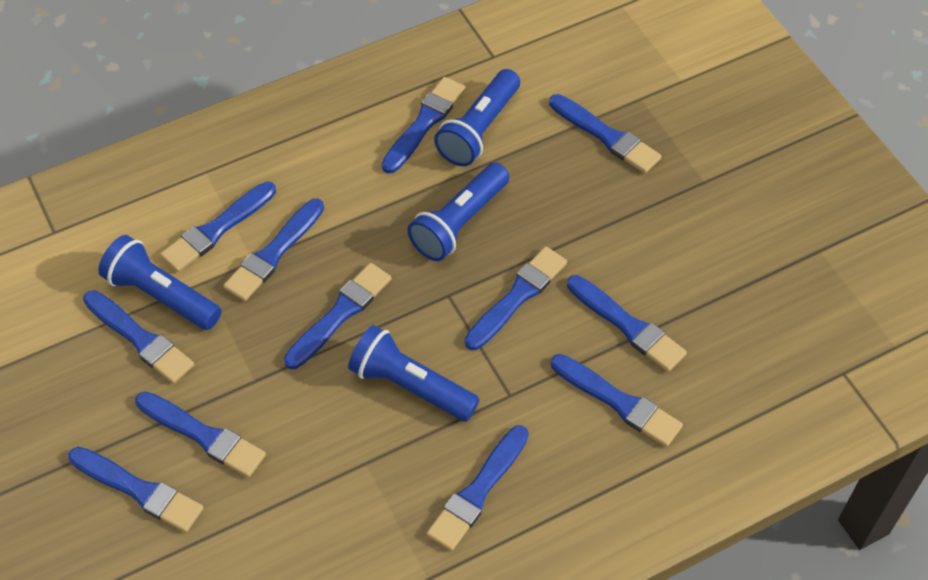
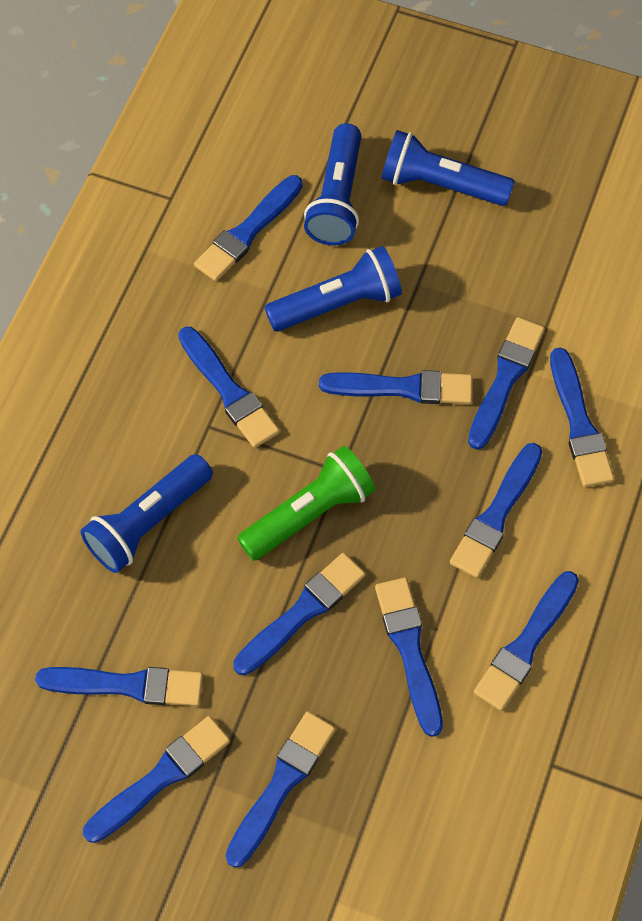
green flashlight: none = 0 -> [237,446,376,561] = 1

